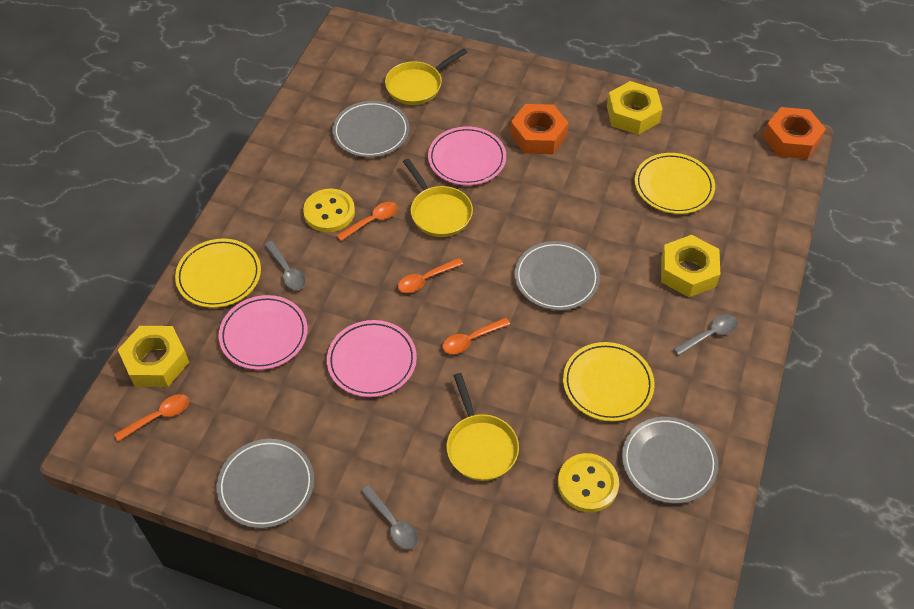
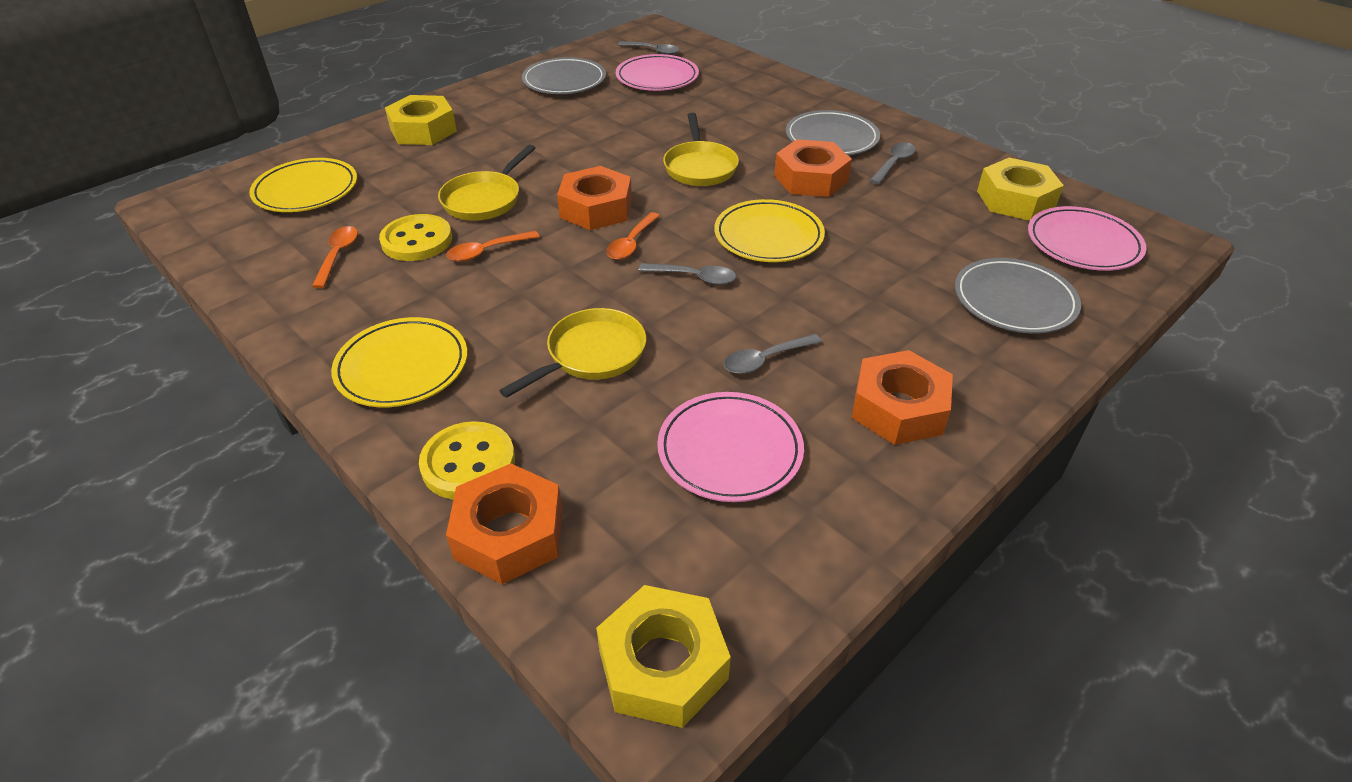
grey plate: [217,439,314,528] [332,101,409,158] [515,241,600,310] [622,417,718,504] = 4 -> [522,57,606,94] [786,110,880,155] [955,258,1081,333] = 3
grey spoon: [264,241,306,290] [361,485,418,550] [673,315,738,356] = 3 -> [618,41,680,55] [638,263,736,285] [724,334,822,374] [870,142,916,184] = 4
orange nut: [510,104,568,154] [763,107,826,159] = 2 -> [446,464,562,584] [557,166,632,230] [774,139,852,197] [852,350,953,445] = 4
orange spoon: [114,394,189,442] [336,202,398,241] [398,258,463,293] [442,318,510,354] = 4 -> [312,226,358,288] [446,231,540,262] [606,212,660,260] = 3

